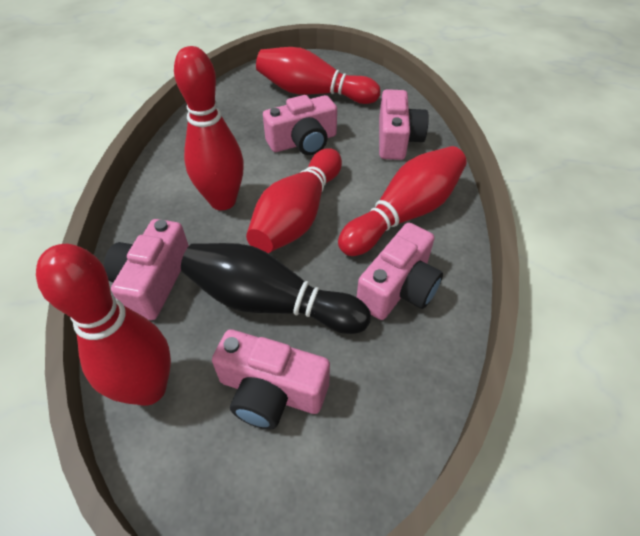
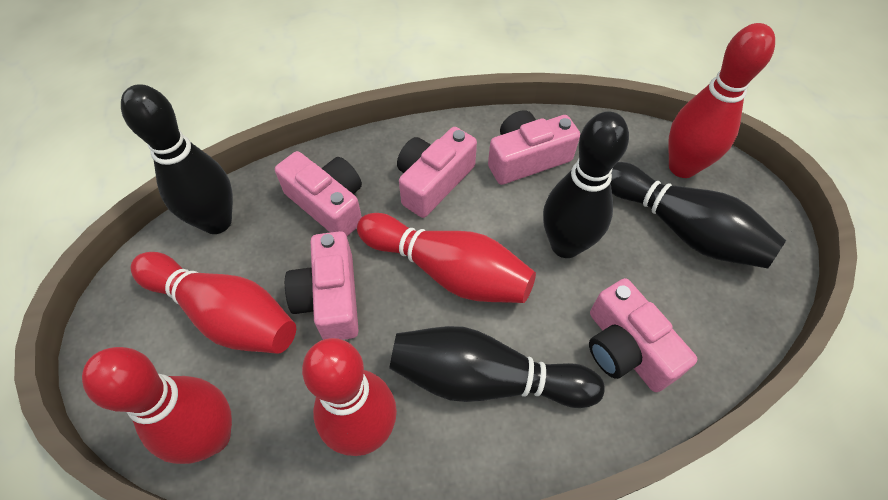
black bowling pin: [181,243,371,334] = 1 -> [121,85,233,234] [389,326,605,408] [543,111,629,258] [611,162,786,269] = 4

